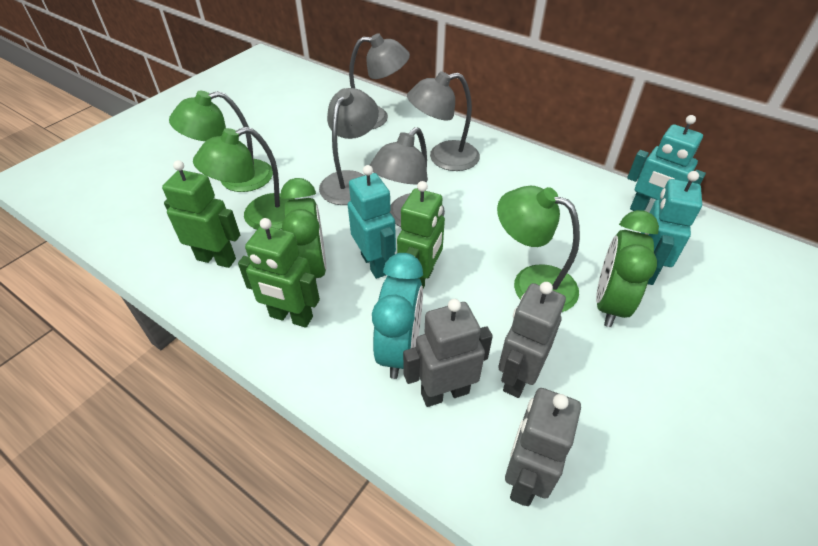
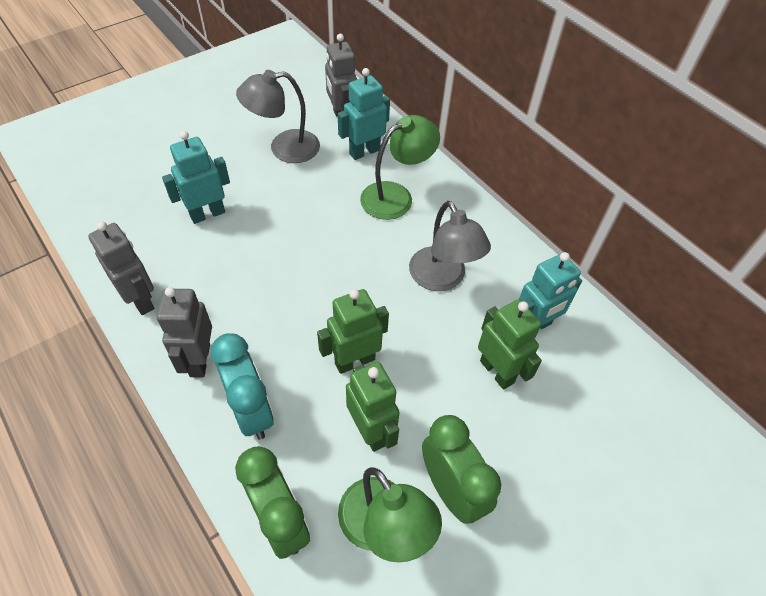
green lamp: [169,91,273,192] [193,127,295,230] [497,186,580,312] = 3 -> [338,467,442,562] [360,115,440,220] = 2
grey lamp: [319,88,379,205] [349,33,410,129] [370,127,445,227] [407,71,480,171] = 4 -> [236,70,320,163] [409,201,491,291] = 2

